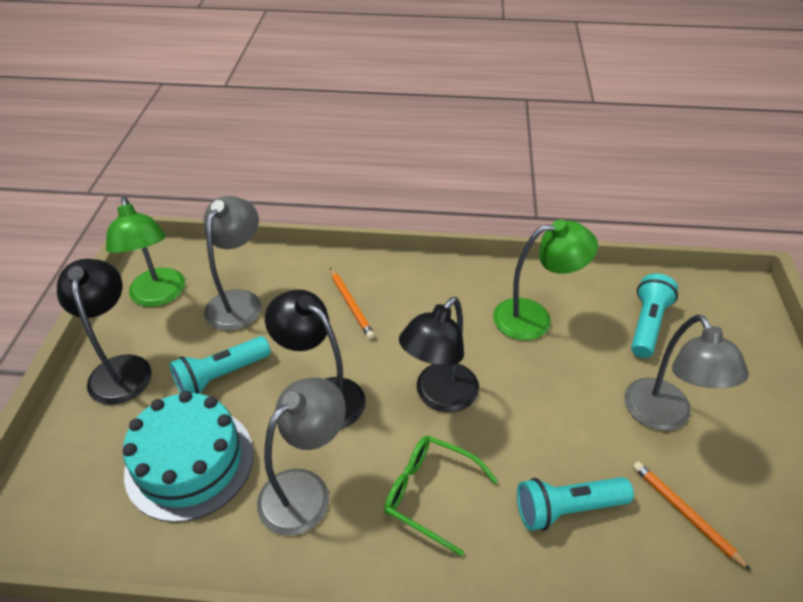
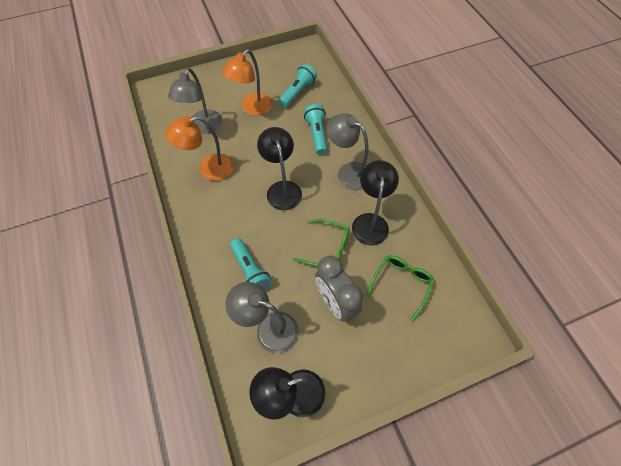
green glasses: [384,436,498,556] = 1 -> [293,219,350,266] [367,255,435,322] = 2
green lamp: [106,197,185,307] [493,219,598,340] = 2 -> none = 0
grey clock: none = 0 -> [315,256,363,322] = 1
orange lamp: none = 0 -> [165,116,234,181] [222,49,272,116] = 2
orange pencil: [330,268,375,339] [633,461,751,571] = 2 -> none = 0
turquoise cake: [123,391,254,522] = 1 -> none = 0

